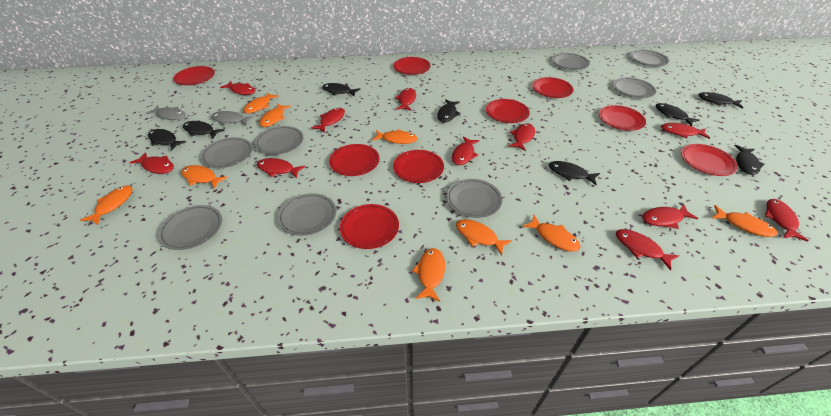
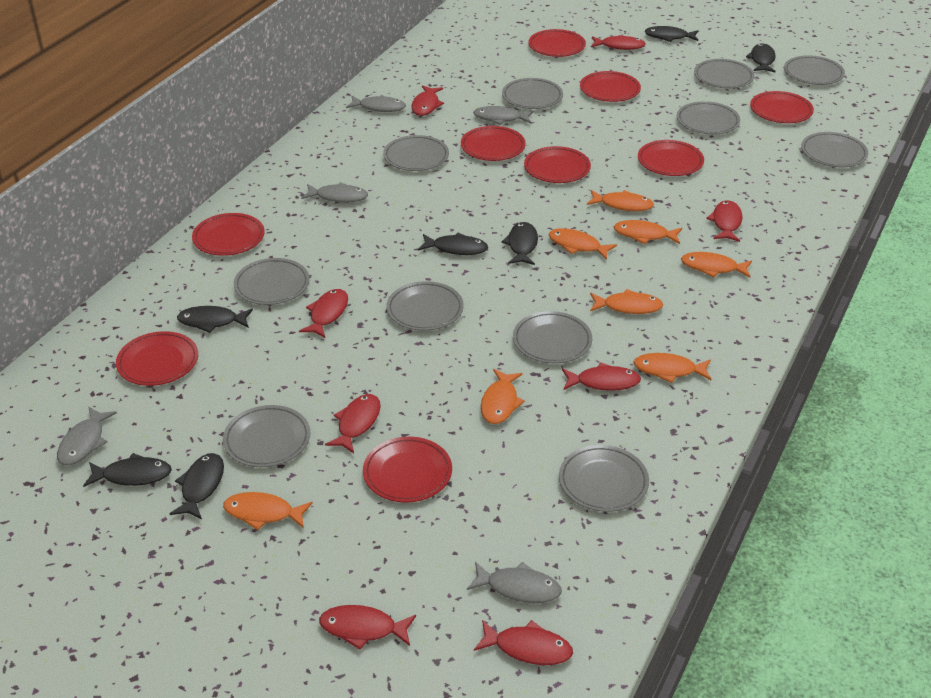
black fish: [148,129,186,151] [183,121,224,139] [322,83,360,97] [438,99,461,122] [549,161,600,185] [655,103,700,126] [698,92,743,108] [734,145,765,175] = 8 -> [83,453,172,487] [170,453,224,520] [177,306,253,333] [418,233,488,255] [501,222,538,265] [645,26,698,42] [746,43,776,72] = 7
grey fish: [146,105,185,120] [211,111,254,126] = 2 -> [57,407,117,466] [302,182,368,203] [346,95,406,112] [467,562,562,603] [473,106,533,125] = 5
grey plate: [158,205,222,250] [201,137,253,168] [255,126,304,155] [278,193,336,236] [447,179,502,218] [552,53,590,70] [613,77,656,98] [630,50,669,67] = 8 -> [223,405,310,467] [234,258,310,305] [383,135,449,171] [386,281,464,331] [502,78,563,109] [513,311,592,364] [559,445,649,512] [677,101,740,135] [694,59,755,88] [784,55,845,85] [801,132,868,167] = 11
orange fish: [80,186,133,225] [181,165,228,189] [243,92,279,114] [259,103,291,127] [372,129,418,144] [412,248,445,302] [456,219,512,256] [522,215,581,252] [712,205,778,237] = 9 -> [223,492,312,530] [481,369,525,424] [549,228,617,260] [587,190,654,211] [590,289,664,314] [614,220,682,244] [633,353,711,383] [681,252,752,278] = 8
red fish: [130,152,174,174] [220,81,255,95] [257,158,305,178] [311,108,345,133] [395,88,416,111] [452,136,480,165] [509,123,535,151] [616,229,679,271] [642,204,698,229] [661,123,710,139] [765,199,809,242] = 11 -> [299,289,348,338] [319,605,416,650] [325,394,381,453] [412,85,444,116] [474,620,573,665] [562,362,641,391] [591,35,646,50] [706,200,743,242] = 8

